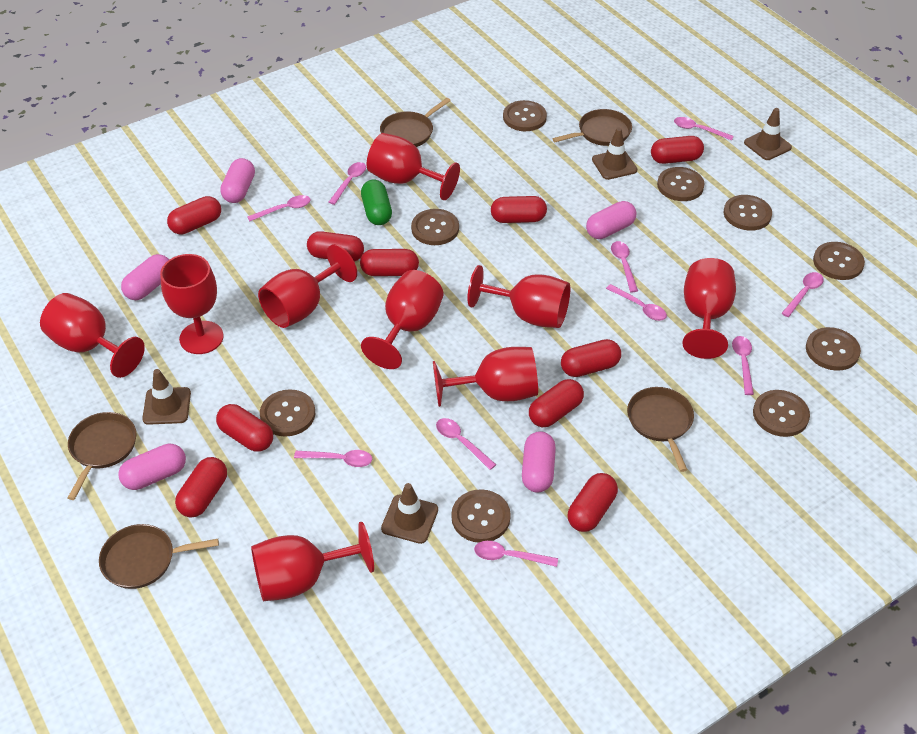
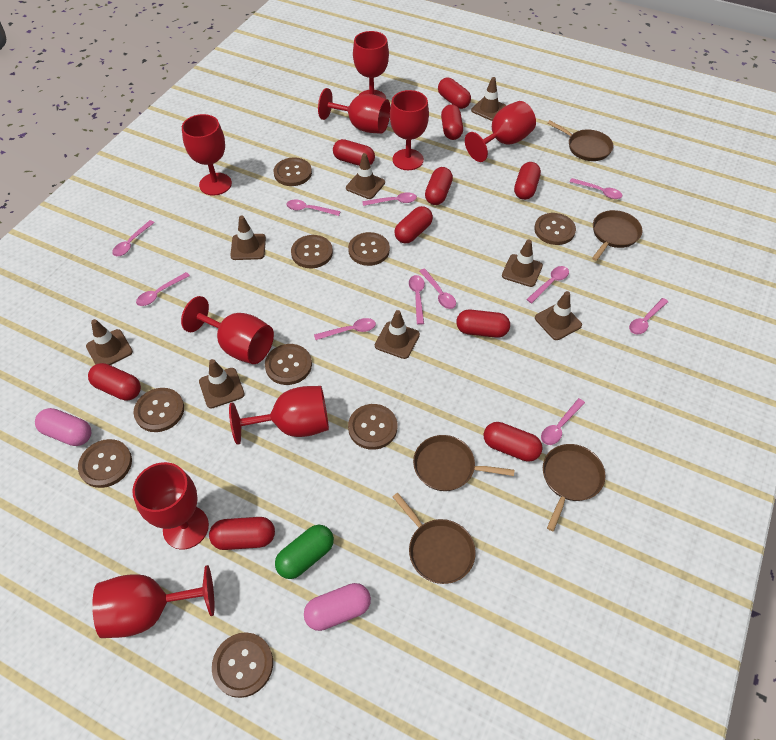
brown traffic cone: [142,369,191,425] [381,483,438,544] [592,128,637,180] [744,108,792,160] = 4 -> [86,319,133,365] [199,359,245,408] [230,216,266,260] [346,153,385,199] [375,310,420,359] [471,77,507,121] [502,239,543,287] [535,291,582,340] = 8
pink capsule: [118,444,186,490] [121,254,169,300] [220,158,255,203] [522,431,556,493] [586,201,636,239] = 5 -> [35,408,91,446] [304,583,371,631] = 2
pink spoon: [247,195,311,221] [294,450,372,467] [329,162,366,205] [436,418,496,470] [474,541,558,567] [606,284,667,321] [611,241,638,292] [674,117,734,141] [732,336,754,395] [782,272,824,317] = 10 -> [112,220,155,256] [136,272,190,306] [286,199,341,216] [314,318,376,340] [362,192,417,206] [409,275,425,325] [419,268,456,309] [526,266,569,303] [541,398,585,445] [570,178,622,199] [629,298,668,334] = 11

